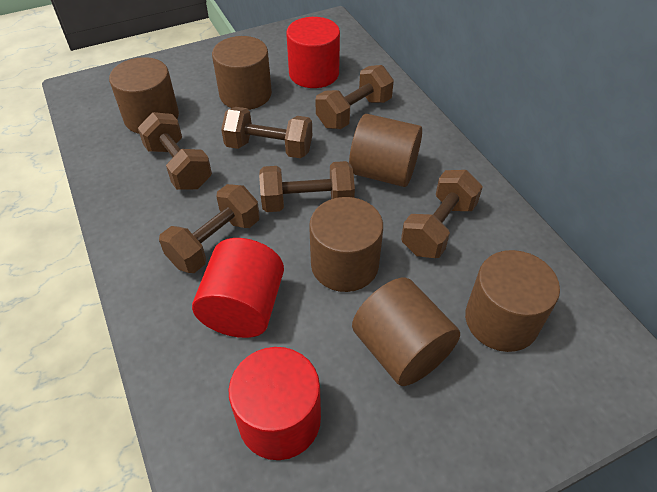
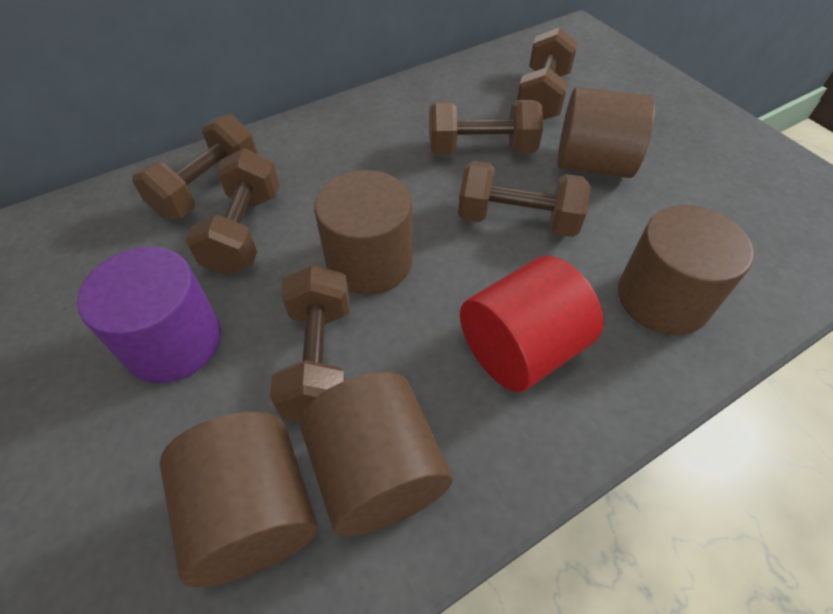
brown cylinder: [109,57,179,134] [212,36,272,110] [309,197,383,292] [349,114,422,187] [352,278,460,386] [465,250,560,352] = 6 -> [160,411,318,587] [300,372,453,536] [314,170,412,295] [557,87,655,178] [618,205,754,335] = 5
purple cylinder: none = 0 -> [77,247,221,383] = 1
red cylinder: [192,238,284,338] [228,347,321,460] [286,17,340,88] = 3 -> [460,256,604,392] = 1

